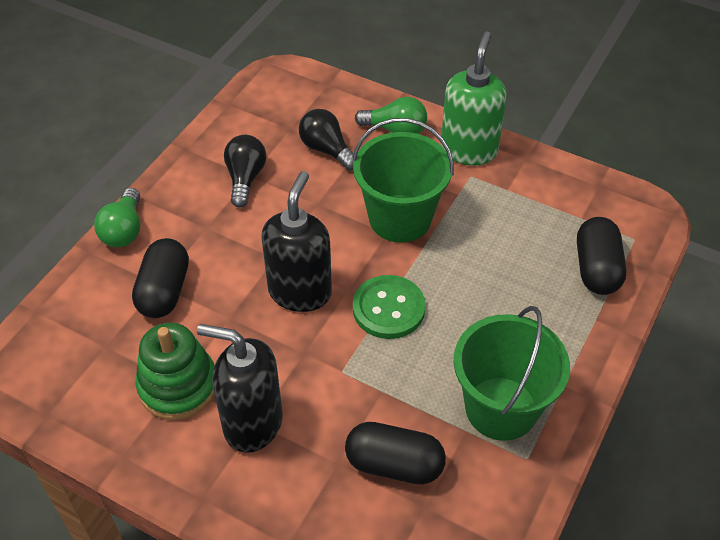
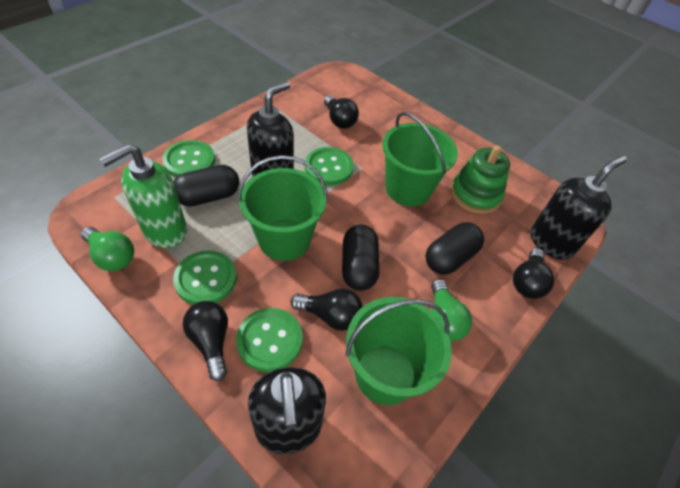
black light bulb: [224,135,266,208] [299,109,354,170] = 2 -> [183,301,228,381] [291,289,363,331] [324,96,359,129] [513,248,554,299] = 4
black soap dispenser: [197,324,283,453] [261,171,332,312] = 2 -> [247,81,294,177] [248,367,326,454] [531,155,627,260] = 3
green bucket: [352,118,454,243] [454,306,570,441] = 2 -> [238,155,328,261] [346,297,452,405] [382,112,458,206] = 3
green button: [353,275,426,339] = 1 -> [162,140,215,177] [173,251,237,305] [236,308,303,372] [305,147,354,185] = 4

